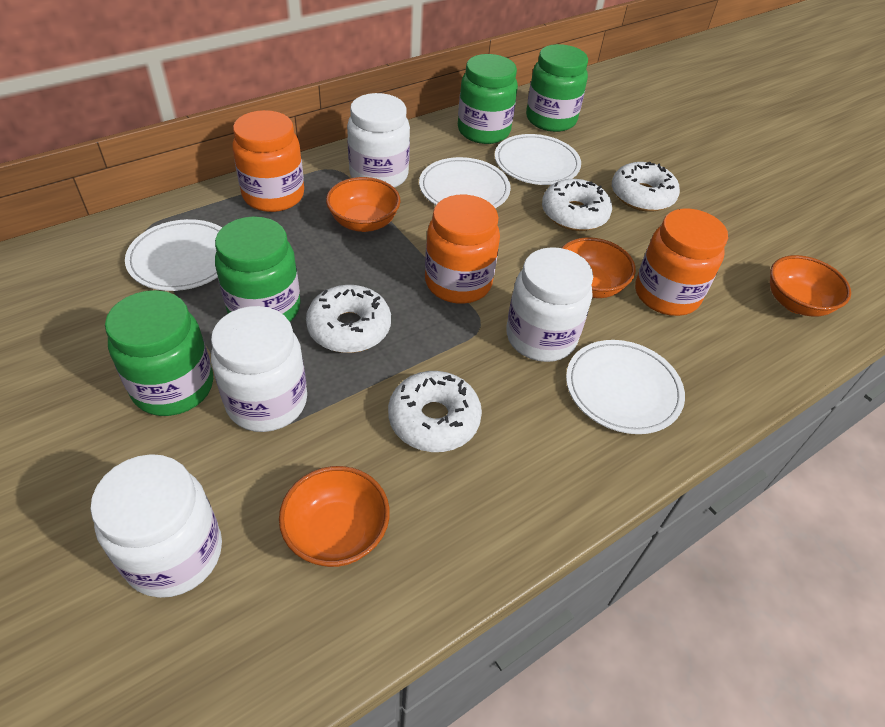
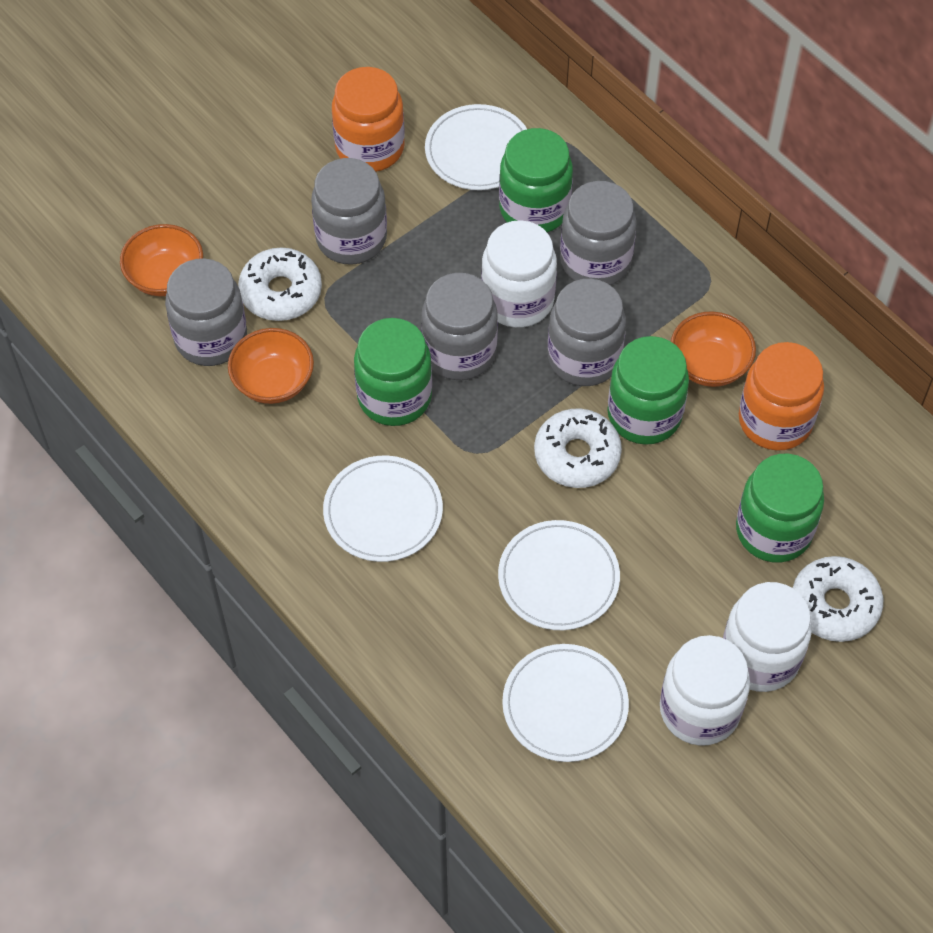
grey jar: none = 0 -> [165,258,247,366] [311,158,387,265] [421,273,498,380] [548,279,626,386] [560,181,637,285] = 5
orange bowl: [279,466,390,567] [326,177,401,232] [562,237,636,298] [770,255,851,317] = 4 -> [120,224,203,296] [228,328,314,404] [671,311,756,387] = 3
orange jar: [232,110,304,212] [425,195,500,304] [635,208,728,316] = 3 -> [332,67,405,172] [739,342,824,451] = 2
white donut: [306,285,391,353] [388,371,482,452] [542,179,612,231] [612,162,680,212] = 4 -> [238,248,322,321] [534,408,622,488] [793,556,883,642] = 3
white jar: [90,454,222,598] [211,306,307,432] [347,93,410,188] [506,247,593,362] = 4 -> [481,220,557,328] [660,635,750,746] [723,582,812,692] = 3

